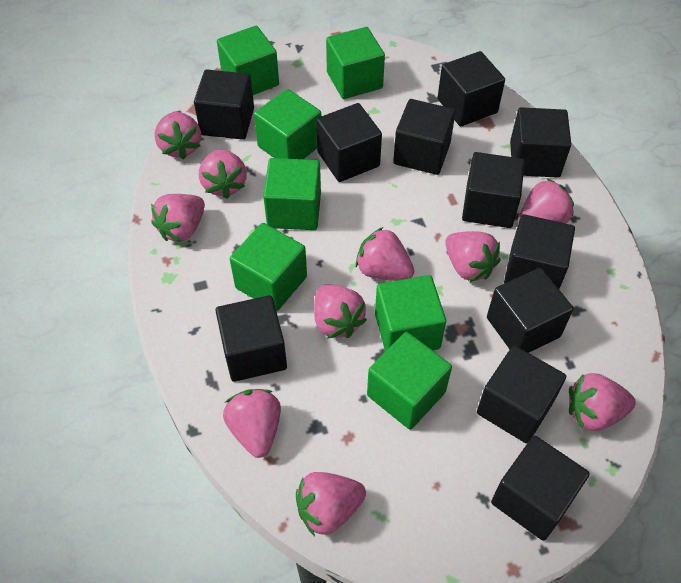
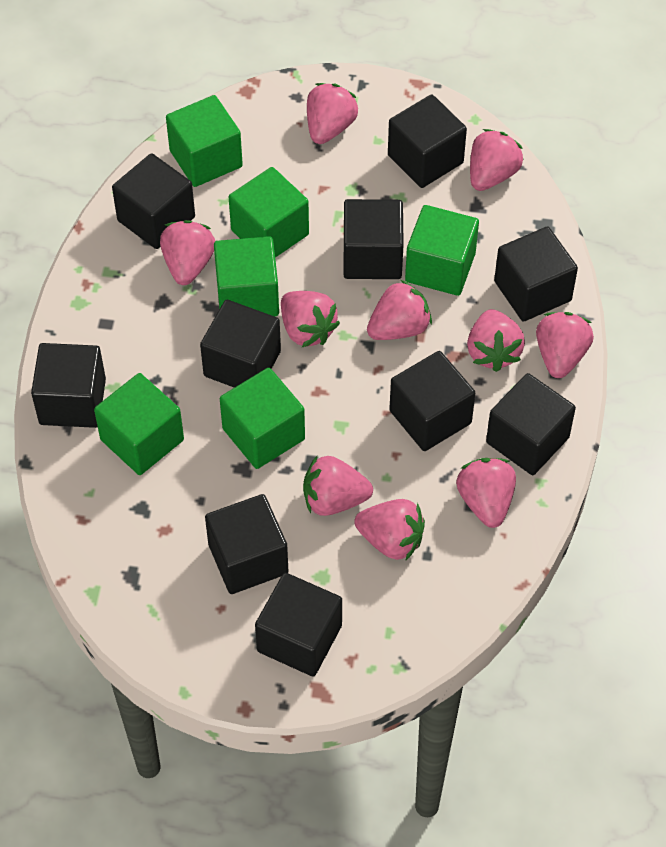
black cube: [194,70,254,140] [215,295,287,382] [316,103,382,182] [393,99,456,175] [437,51,505,126] [462,152,525,228] [477,346,566,443] [487,268,573,353] [491,436,590,541] [504,214,575,289] [510,107,571,178] = 11 -> [31,343,106,428] [112,153,195,249] [200,300,281,388] [205,494,288,594] [255,573,342,677] [343,199,404,279] [388,94,467,188] [389,351,475,451] [486,373,576,475] [494,226,578,322] = 10
green cube: [217,26,279,95] [230,223,307,312] [254,89,321,159] [263,158,321,230] [326,27,385,99] [367,332,452,430] [375,275,446,352] = 7 -> [94,373,184,475] [166,95,243,187] [214,236,279,316] [220,368,305,469] [229,167,309,258] [405,205,479,296] = 6

